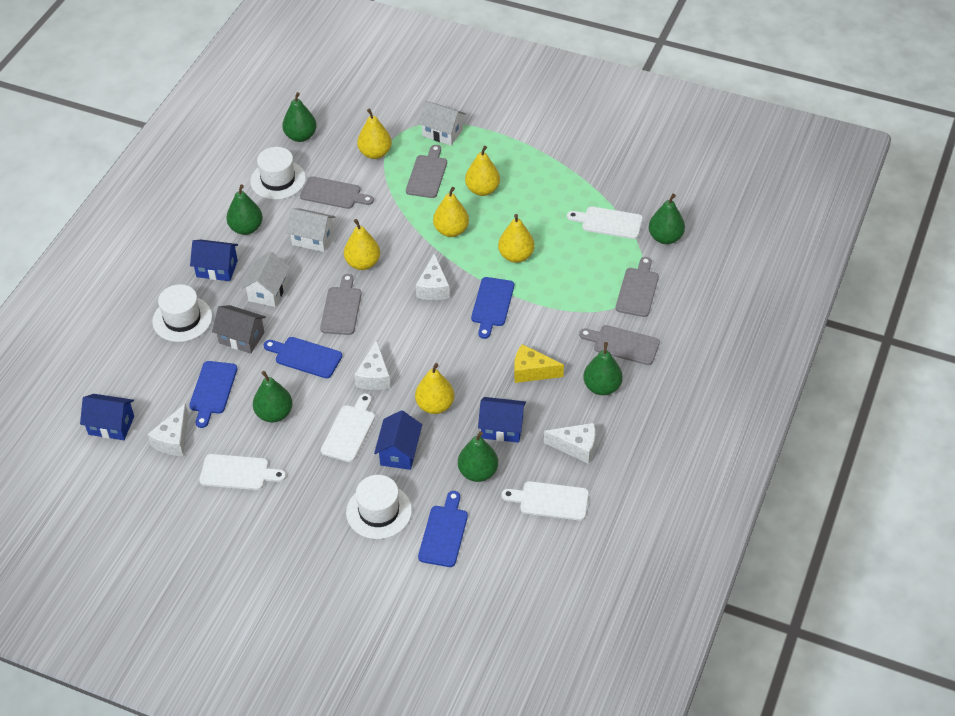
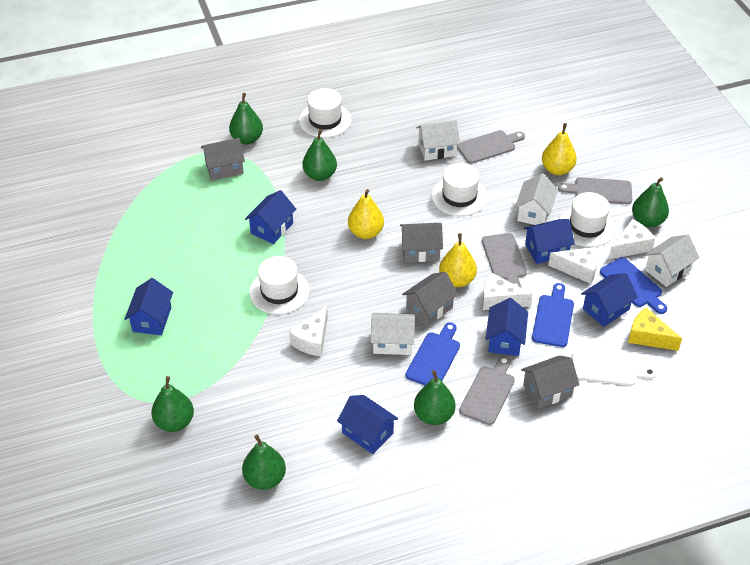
blue cutting board: [189,361,237,428] [264,337,342,378] [418,491,468,567] [471,277,514,339] = 4 -> [406,322,460,385] [532,283,574,347] [600,257,667,314] = 3
blue house: [80,394,134,440] [190,240,238,281] [374,410,422,470] [478,397,526,443] = 4 -> [125,278,173,335] [245,190,296,244] [337,395,398,454] [485,298,528,356] [524,219,575,264] [581,273,638,327] = 6
grey cutting board: [300,176,374,209] [320,274,362,335] [406,145,447,198] [579,325,660,365] [615,257,659,317] = 5 -> [457,130,525,164] [459,356,515,425] [482,233,527,287] [558,177,632,204] = 4
grey house: [212,305,266,354] = 1 -> [201,138,245,181] [400,223,443,262] [402,272,458,326] [521,355,580,409] = 4
white cutting board: [199,454,286,490] [321,393,375,462] [502,481,589,521] [567,206,643,239] = 4 -> [572,349,656,386] = 1
white hat: [152,284,212,342] [250,147,306,200] [346,475,412,539] = 3 -> [249,256,310,314] [299,88,351,138] [432,163,488,216] [559,192,616,247] = 4
white house: [242,251,290,307] [287,208,336,252] [418,101,466,146] = 3 -> [371,313,415,355] [416,120,460,161] [515,173,558,225] [645,235,699,287] = 4
yellow pear: [344,219,380,270] [357,108,392,159] [415,363,454,414] [433,187,469,237] [465,146,500,196] [498,214,535,263] = 6 -> [348,189,384,239] [439,233,477,287] [542,123,577,175] = 3

